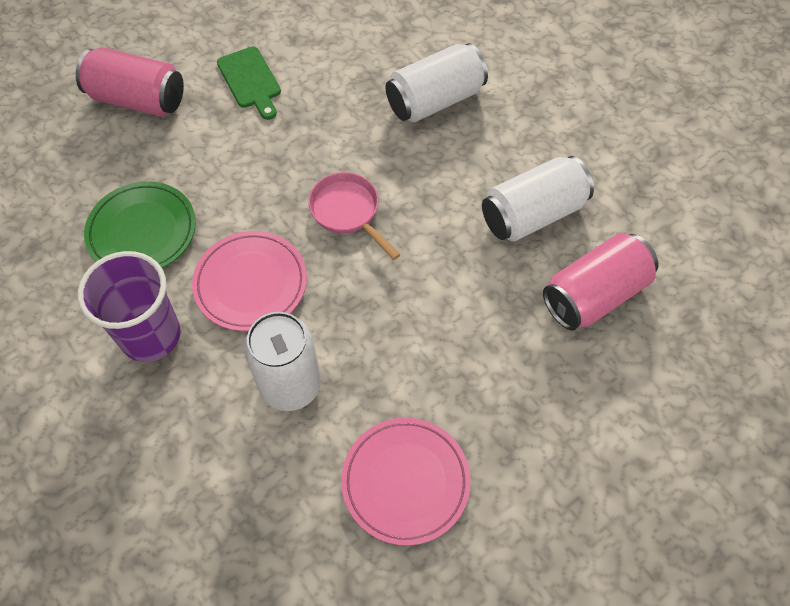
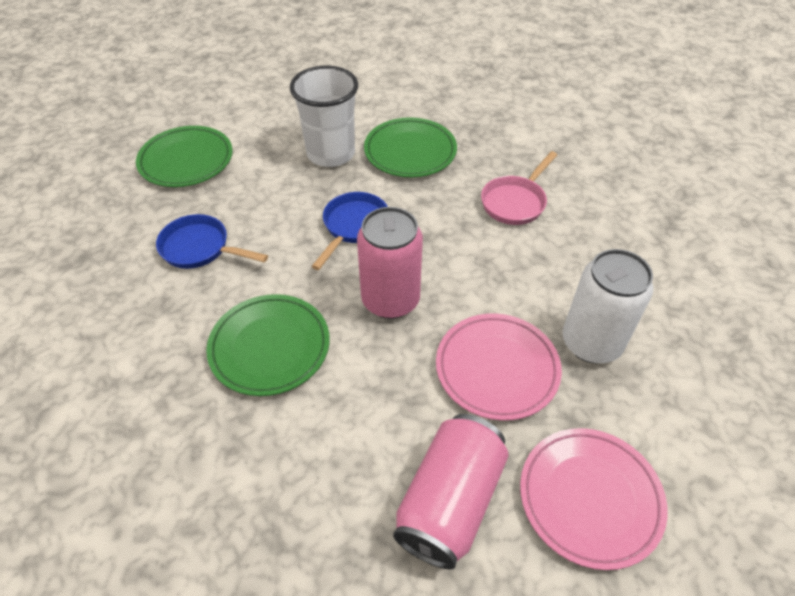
blue pan: none = 0 -> [156,214,268,269] [311,192,388,270] = 2
green cutting board: [217,46,281,120] = 1 -> none = 0
green plate: [84,181,196,268] = 1 -> [136,126,233,187] [206,294,330,396] [364,117,457,177] = 3
purple cup: [78,251,181,362] = 1 -> none = 0
white can: [244,312,321,411] [385,43,488,123] [482,156,594,242] = 3 -> [563,249,653,363] = 1
white cup: none = 0 -> [290,65,358,167] = 1

